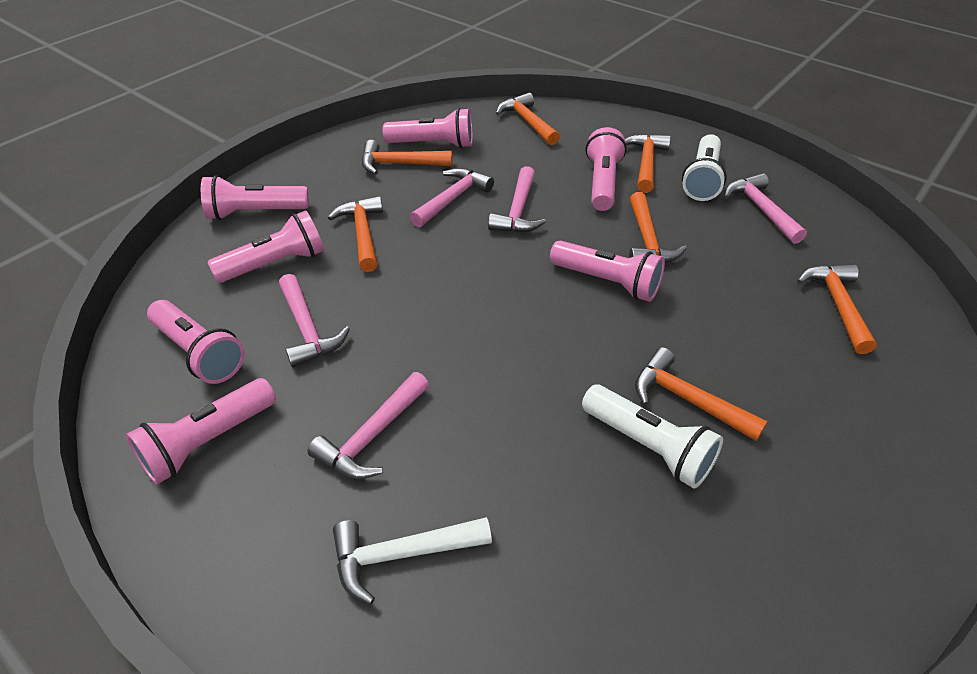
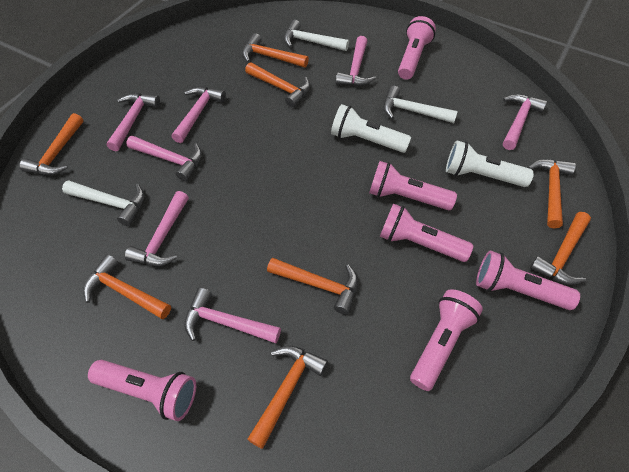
orange hammer: [328,196,383,272] [362,140,452,175] [496,93,560,145] [625,134,671,193] [629,192,687,263] [635,347,768,441] [797,264,877,354] = 7 -> [19,113,84,175] [83,254,171,319] [242,33,309,68] [245,62,310,107] [247,345,328,449] [267,258,358,315] [528,159,576,229] [530,212,591,285] = 8
pink flashlight: [126,378,276,485] [147,300,245,384] [201,175,309,220] [208,211,324,283] [383,108,473,148] [550,240,665,302] [586,127,627,211] = 7 -> [88,360,196,421] [369,161,457,210] [380,203,473,262] [398,16,436,80] [410,289,483,391] [476,251,580,310] = 6
pink hammer: [279,274,350,368] [307,372,429,479] [410,168,494,227] [488,166,546,233] [724,173,807,244] = 5 -> [106,93,160,152] [125,191,189,266] [126,136,202,181] [171,86,226,143] [184,288,281,343] [336,36,376,86] [503,94,547,150] = 7
white hammer: [333,517,492,604] = 1 -> [62,180,144,226] [284,19,349,51] [383,86,458,123] = 3

